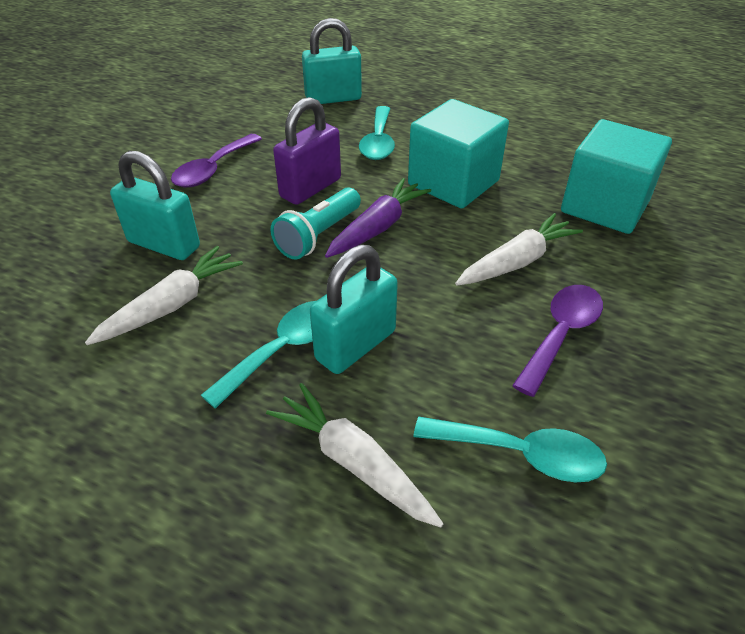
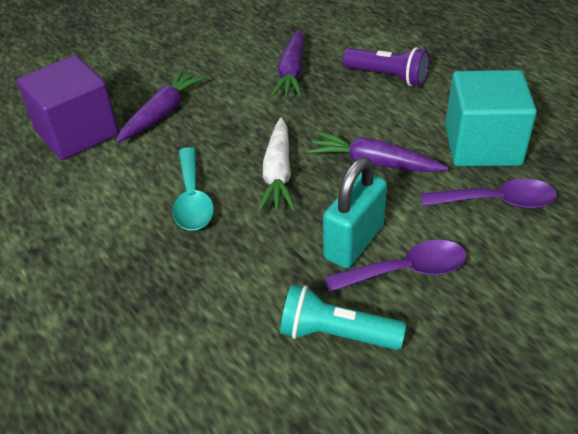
purple carrot: [325,178,431,258] = 1 -> [116,69,206,143] [271,29,304,98] [308,131,448,172] = 3
purple cube: none = 0 -> [17,55,119,160] = 1
purple flashlight: none = 0 -> [343,47,429,86] = 1
purple padlock: [273,97,341,205] = 1 -> none = 0
turquoise cube: [408,99,509,208] [561,119,672,234] = 2 -> [445,70,537,166] = 1
turquoise padlock: [110,151,200,260] [302,18,362,104] [310,245,398,374] = 3 -> [323,157,387,268] = 1
turquoise spoon: [201,301,316,409] [359,106,395,160] [413,417,607,482] = 3 -> [172,147,214,230] = 1
white carrot: [85,246,243,345] [266,383,443,528] [455,213,583,286] = 3 -> [258,118,295,212] = 1

